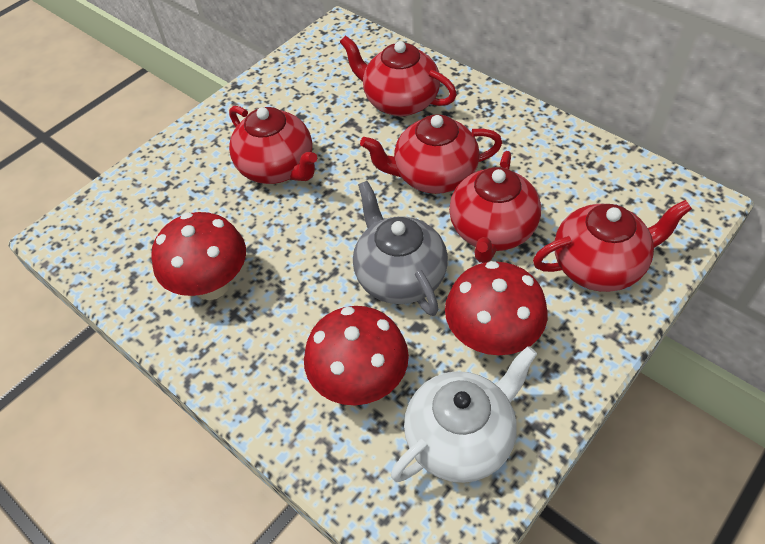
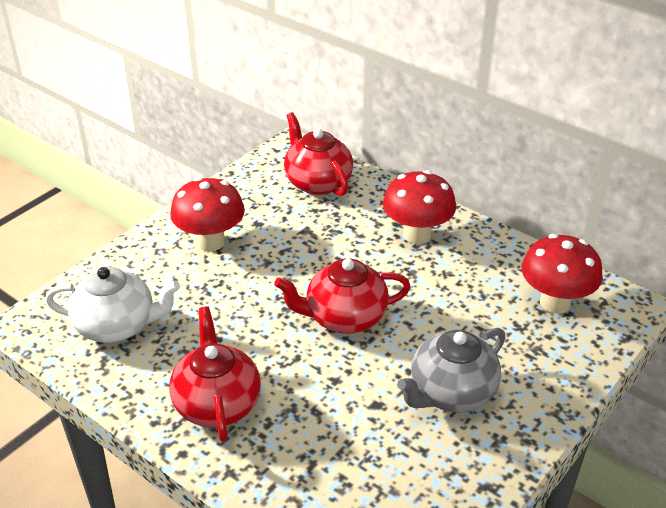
red teapot: [229,106,317,184] [340,35,457,116] [360,114,502,194] [449,151,541,263] [533,200,692,292] = 5 -> [169,307,261,442] [274,258,411,334] [284,112,353,196] = 3

